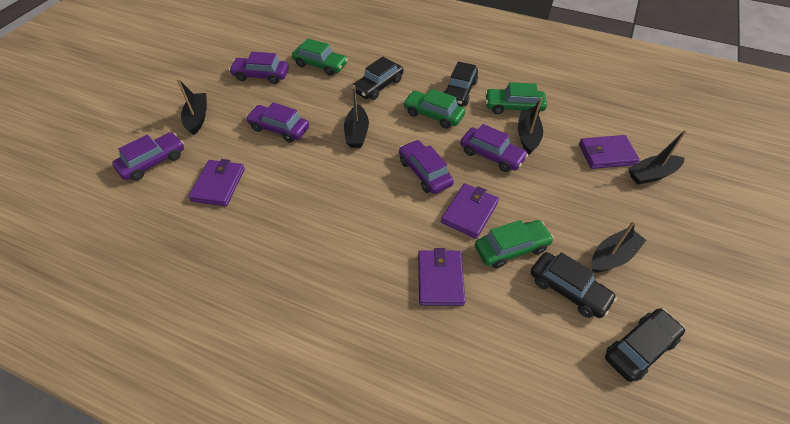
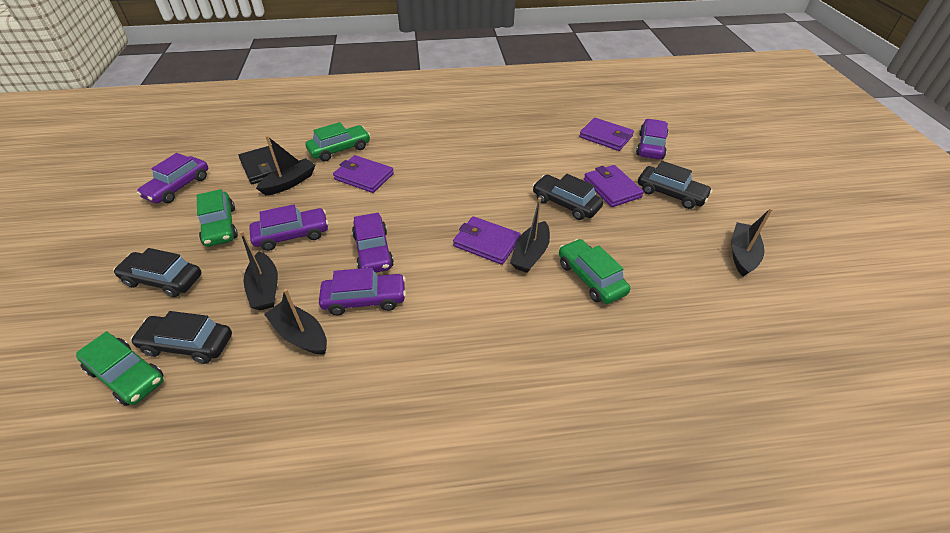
black wallet: none = 0 -> [238,145,279,184] = 1

